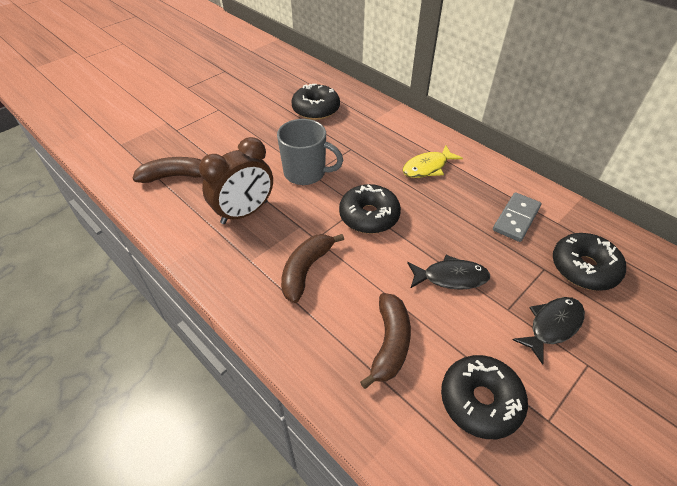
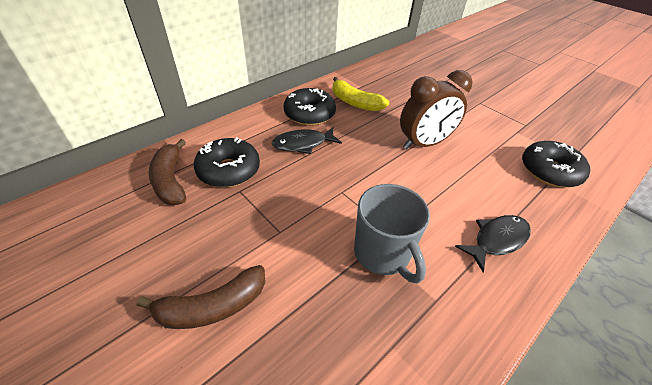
black donut: [291,84,340,120] [339,184,401,234] [441,355,528,439] [553,233,626,291] = 4 -> [194,137,260,187] [284,88,336,126] [522,141,590,187] = 3
brown banana: [133,157,201,183] [281,234,344,303] [360,293,411,389] = 3 -> [137,265,266,329] [149,139,186,205] = 2
grey domino: [493,192,541,242] = 1 -> none = 0
yellow banana: none = 0 -> [332,77,389,111] = 1
yellow fish: [402,145,463,178] = 1 -> none = 0

